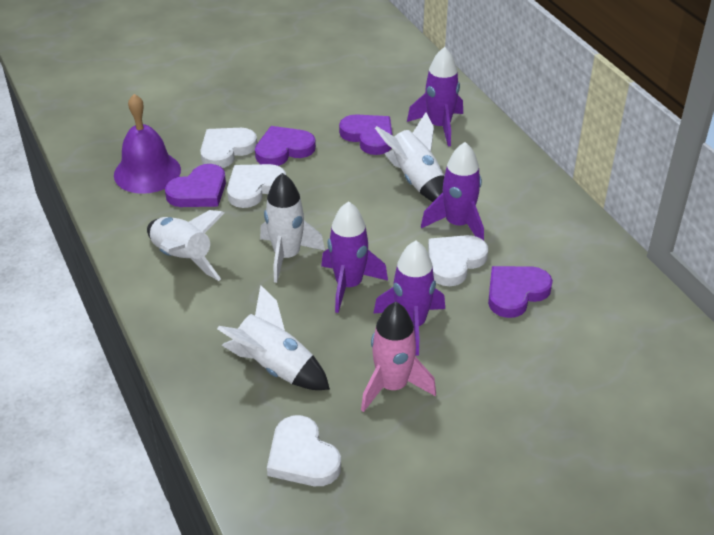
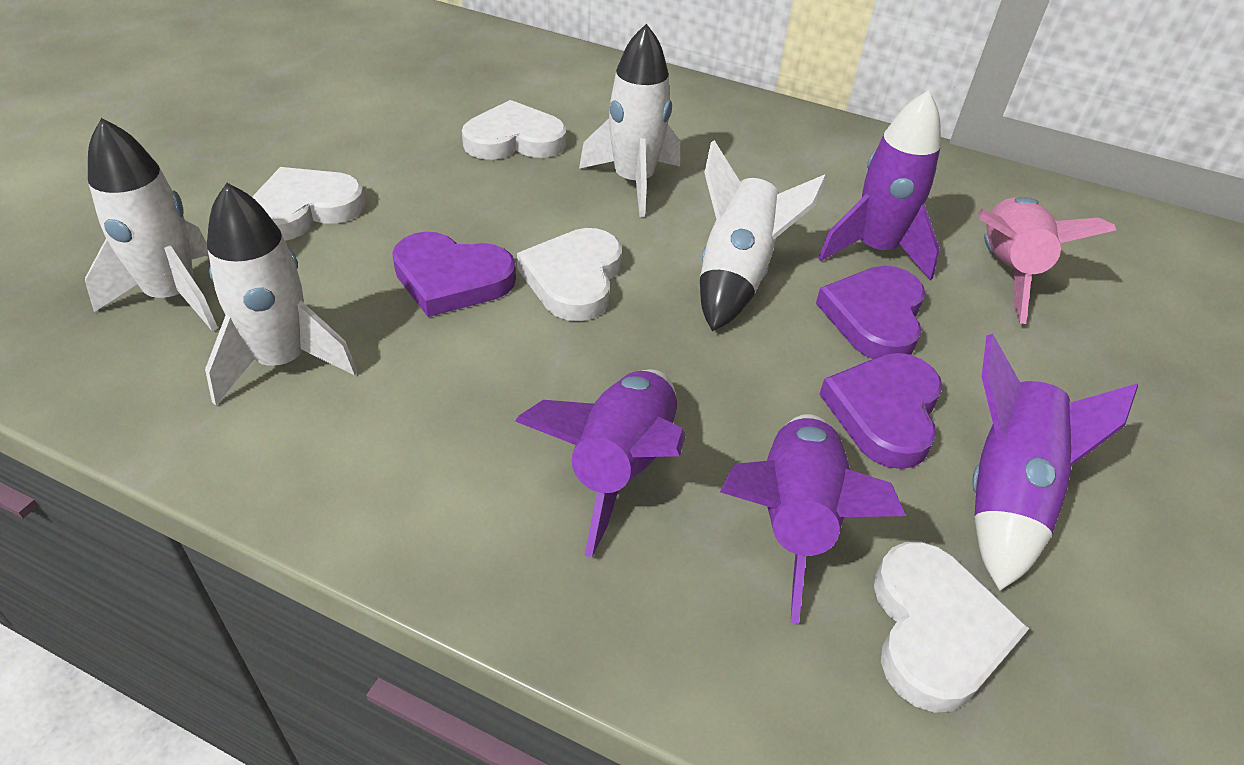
purple bell: [114,94,181,194] = 1 -> none = 0
purple heart: [165,164,226,207] [255,126,316,166] [339,114,393,155] [488,266,553,318] = 4 -> [392,232,516,317] [816,266,926,359] [819,353,943,469] = 3

